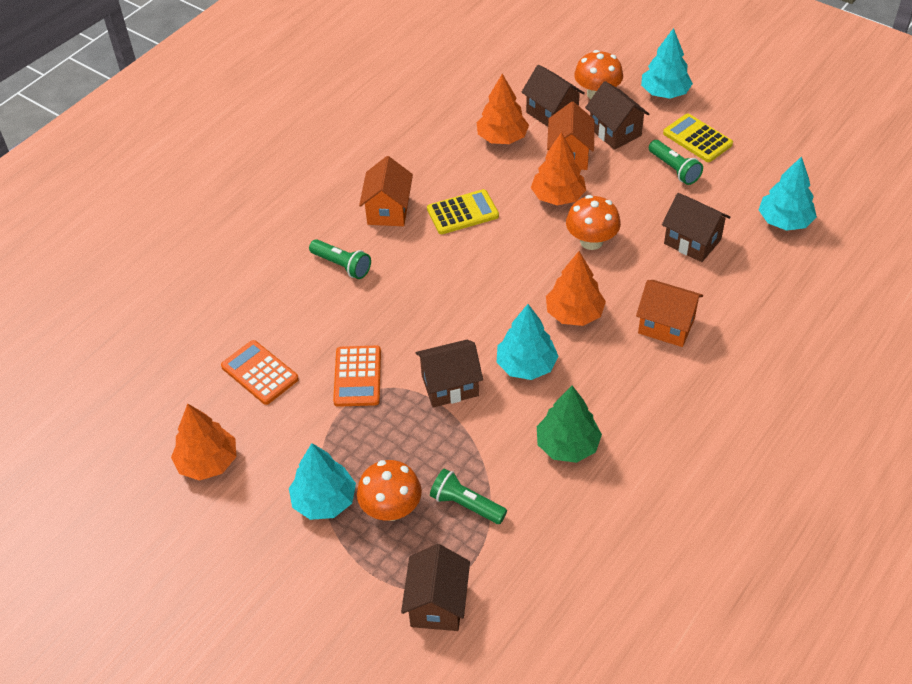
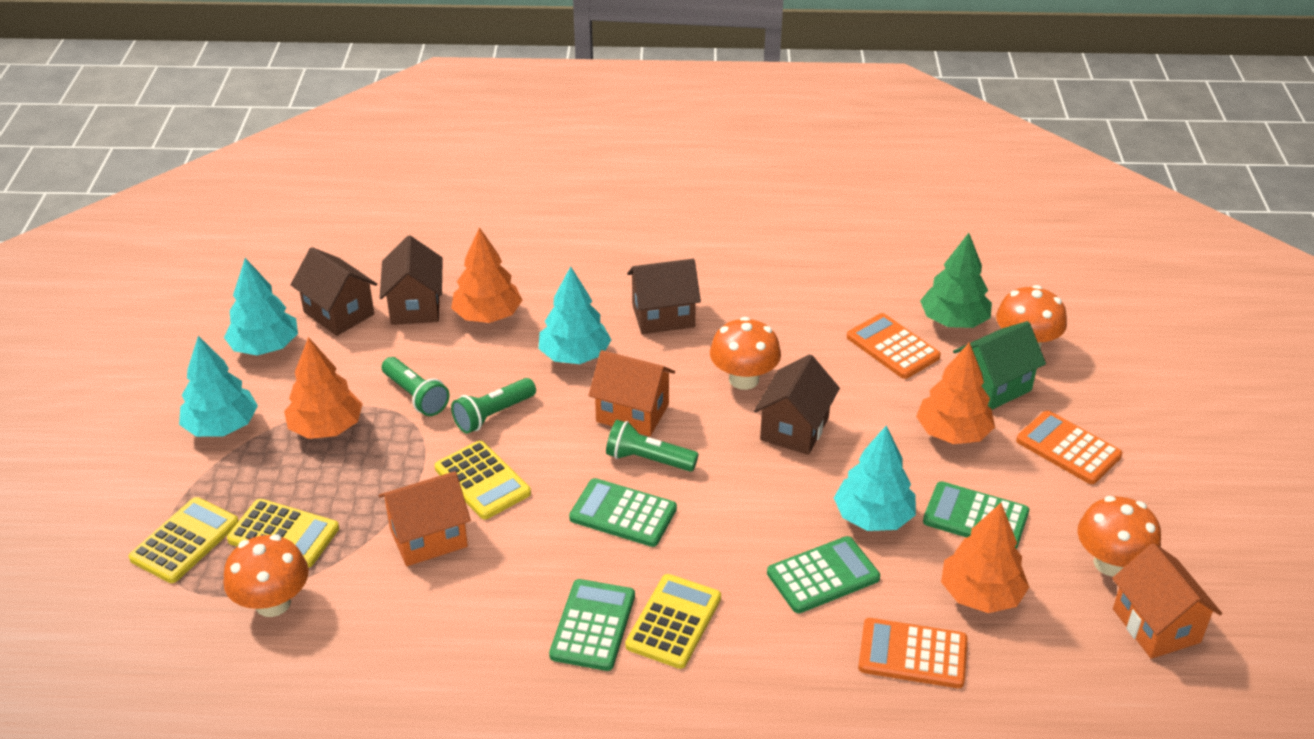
brown house: [401,544,470,631] [415,339,483,408] [521,65,585,127] [585,81,649,150] [662,193,731,262] = 5 -> [291,247,377,336] [380,236,443,325] [627,259,701,334] [754,354,840,455] = 4
green calculator: none = 0 -> [549,579,635,671] [569,478,677,547] [767,536,880,613] [923,481,1029,549] = 4
green house: none = 0 -> [953,321,1046,410] = 1
orange calculator: [221,340,299,405] [333,345,381,407] = 2 -> [847,313,941,379] [858,618,968,688] [1016,411,1122,484] = 3
orange mushroom: [357,460,422,521] [566,195,621,250] [574,50,623,99] = 3 -> [223,534,309,617] [710,317,781,390] [996,285,1067,349] [1078,496,1161,577] = 4
yellow calculator: [427,189,499,234] [663,114,733,162] = 2 -> [129,497,238,583] [227,499,339,568] [435,441,531,519] [625,574,721,669] = 4

